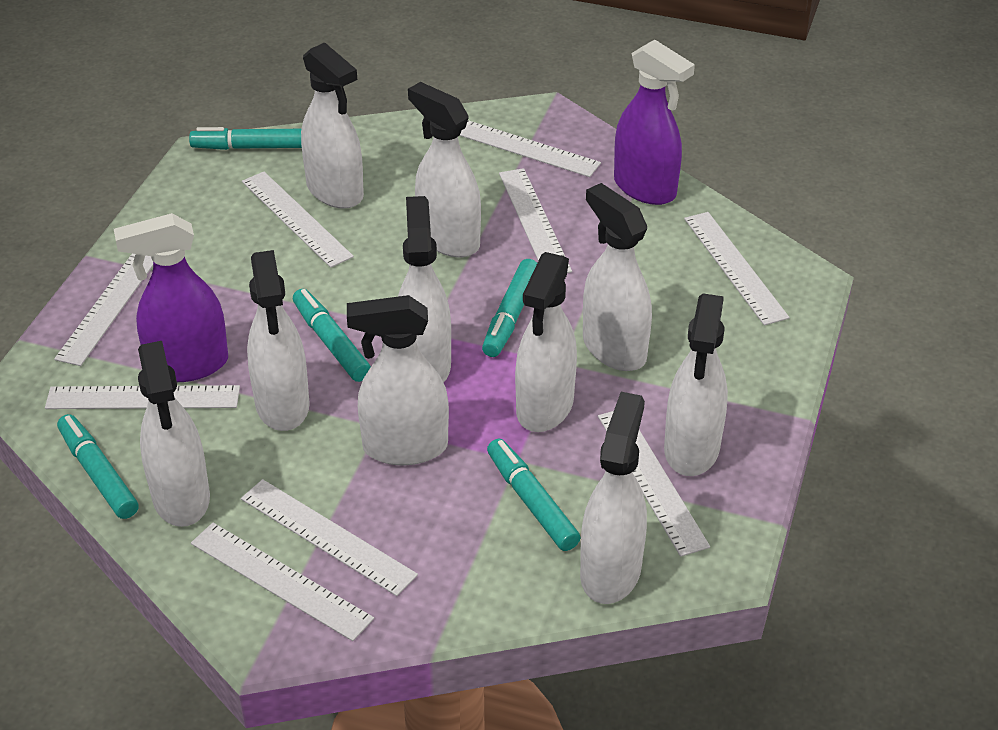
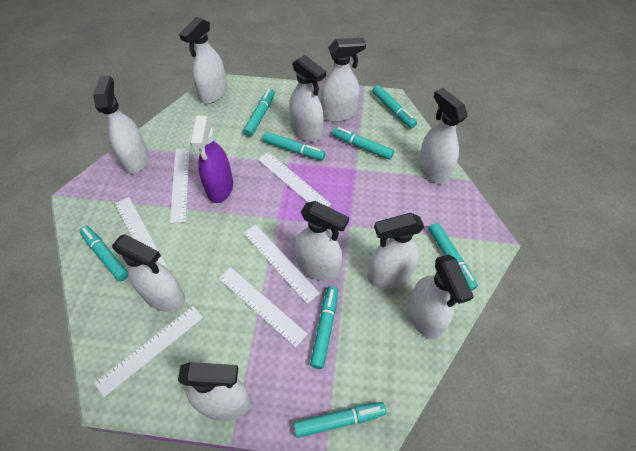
purple spray bottle: [114,213,228,382] [614,40,695,205] = 2 -> [190,116,233,203] = 1
turquoise marker: [57,414,139,519] [189,127,302,150] [293,289,371,382] [482,259,537,357] [487,438,580,551] = 5 -> [79,226,128,281] [243,88,275,137] [263,132,326,160] [293,402,386,438] [310,286,338,369] [332,127,394,160] [372,85,417,128] [429,223,478,291] = 8
white ruler: [45,385,240,409] [54,254,153,366] [191,523,374,641] [241,479,418,596] [242,172,354,268] [459,120,601,177] [499,168,572,273] [598,411,710,557] [684,212,790,325] = 9 -> [94,306,203,397] [115,197,168,268] [170,148,190,224] [218,267,308,347] [243,224,320,304] [258,152,331,207] = 6

